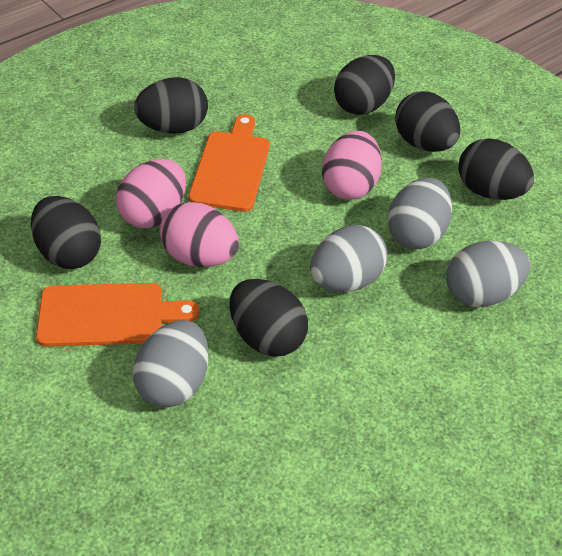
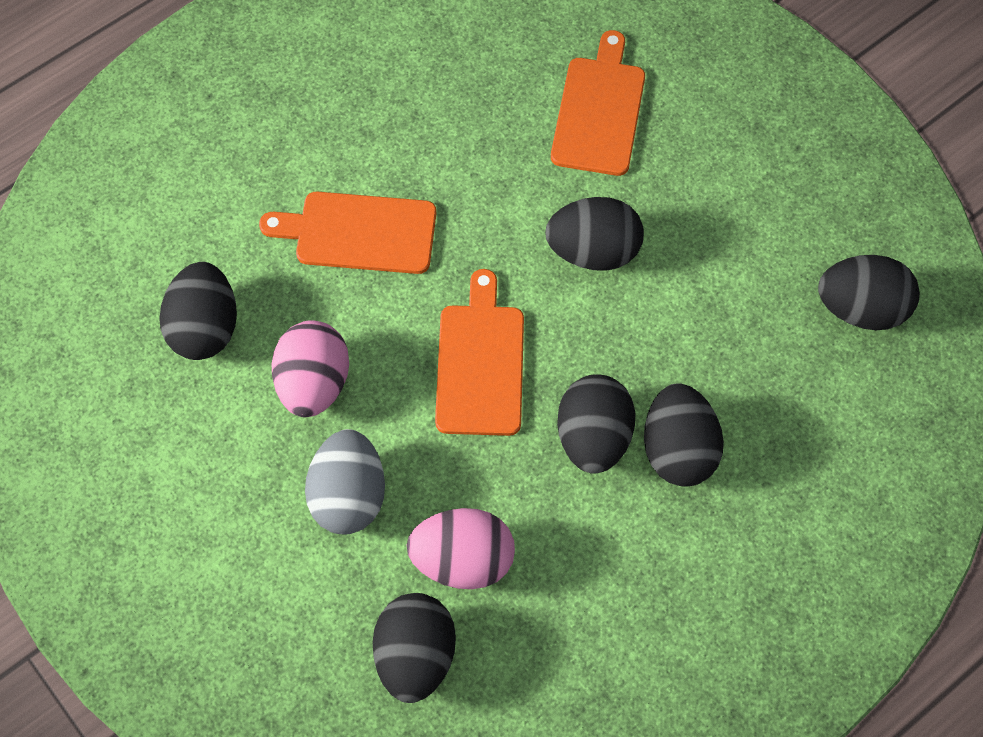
grey egg: [133,320,209,408] [310,225,387,292] [387,178,452,249] [446,241,530,307] = 4 -> [305,429,385,534] = 1
orange cutting board: [36,283,199,347] [189,114,270,212] = 2 -> [259,192,436,274] [435,269,524,436] [551,30,645,176] = 3
pink egg: [116,159,186,228] [160,202,239,267] [322,131,382,200] = 3 -> [272,321,349,417] [407,508,515,589] = 2

